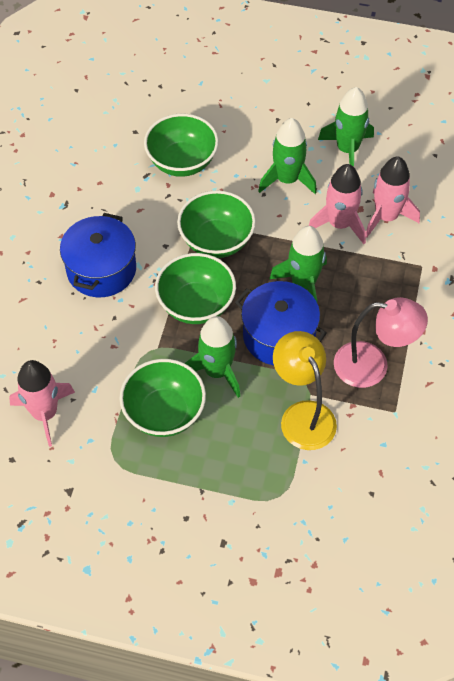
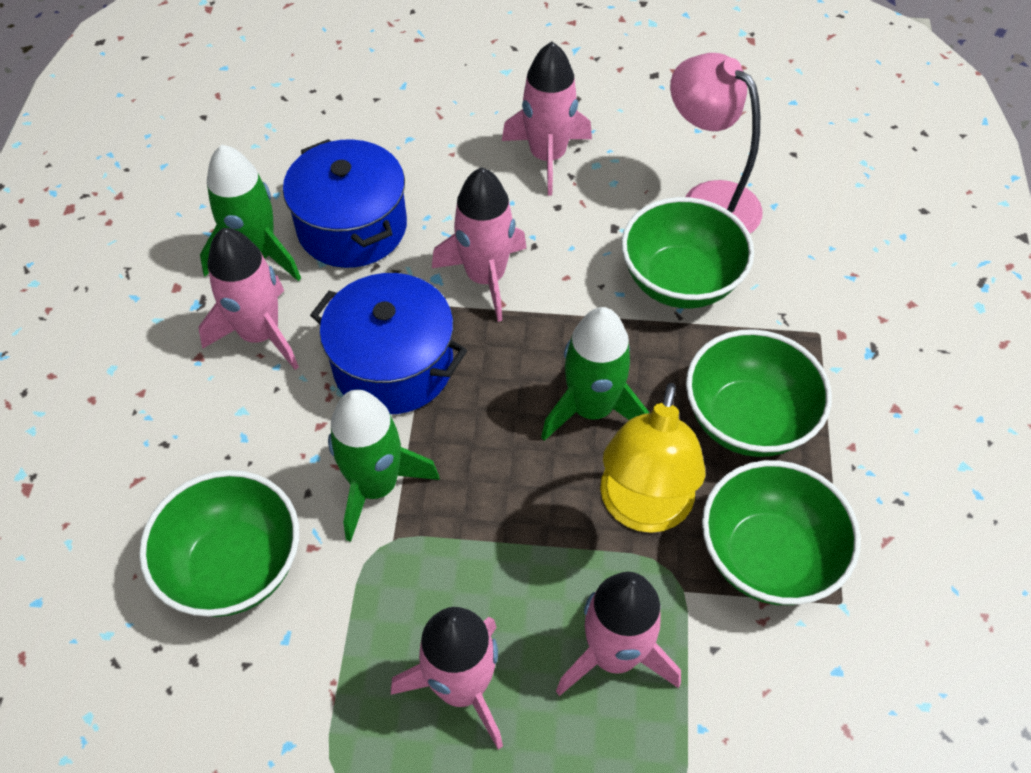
green rocket: [185,316,240,398] [258,118,317,194] [269,226,327,301] [318,87,374,167] = 4 -> [200,144,301,281] [328,390,440,542] [541,307,649,441] = 3
pink rocket: [9,360,75,447] [309,164,366,244] [366,156,420,238] = 3 -> [198,228,299,370] [391,607,503,750] [432,167,526,322] [502,42,592,196] [556,572,681,696] = 5

